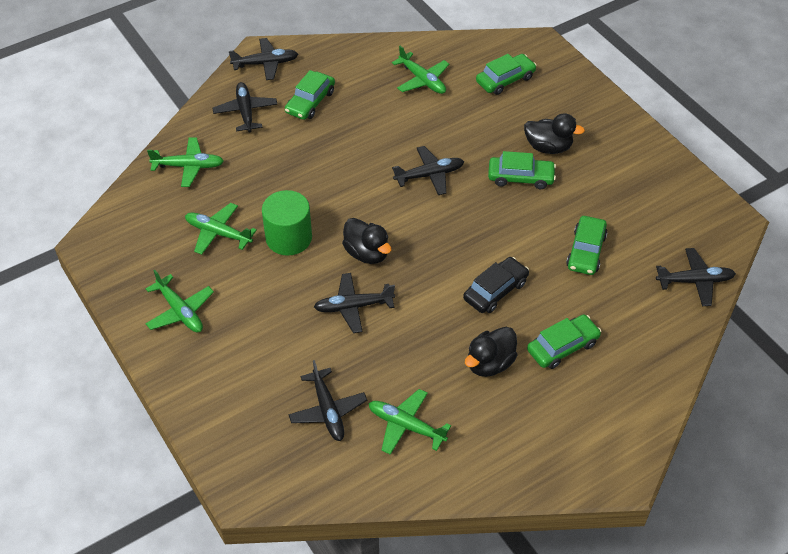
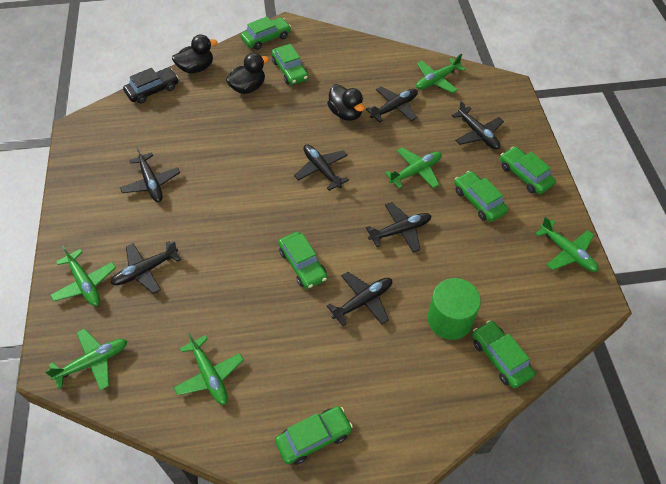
black plane: [212,82,278,133] [229,38,298,80] [288,360,367,441] [314,273,395,333] [392,146,464,195] [656,248,736,306] = 6 -> [111,241,181,294] [120,146,180,202] [294,144,349,191] [327,272,392,326] [366,87,418,122] [366,202,431,253] [452,100,504,149] = 7
green car: [285,70,335,120] [476,54,537,95] [488,151,556,189] [527,314,601,369] [566,216,608,275] = 5 -> [240,17,291,50] [271,44,308,85] [275,406,353,465] [278,231,328,289] [454,171,508,222] [472,320,535,388] [500,147,556,194] = 7
green plane: [145,270,214,333] [147,138,224,187] [185,203,257,255] [368,389,451,455] [392,46,449,94] = 5 -> [45,329,127,391] [50,246,116,306] [173,332,244,405] [385,147,442,189] [416,53,466,93] [535,217,599,272] = 6

